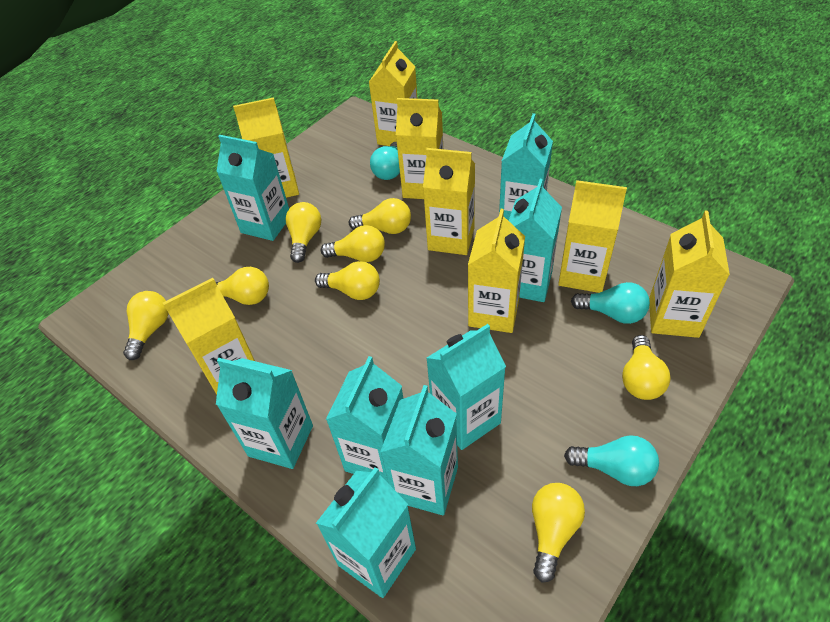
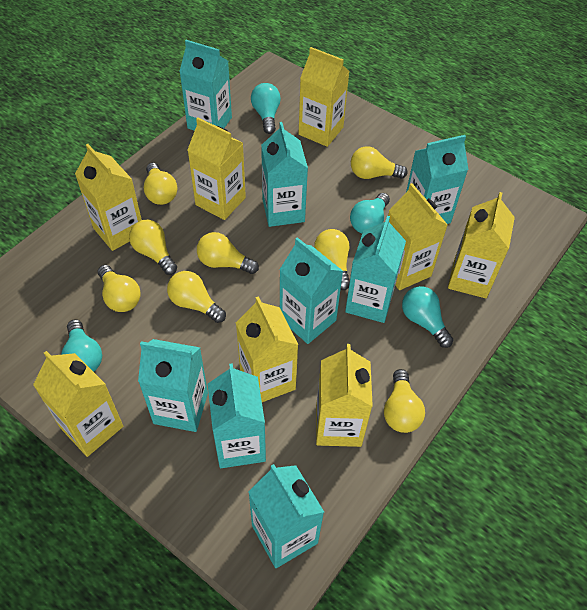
turquoise light bulb: [370,142,400,180] [564,435,659,486] [571,282,650,324] = 3 -> [61,319,102,372] [251,83,281,134] [350,193,390,233] [402,286,453,348] = 4

